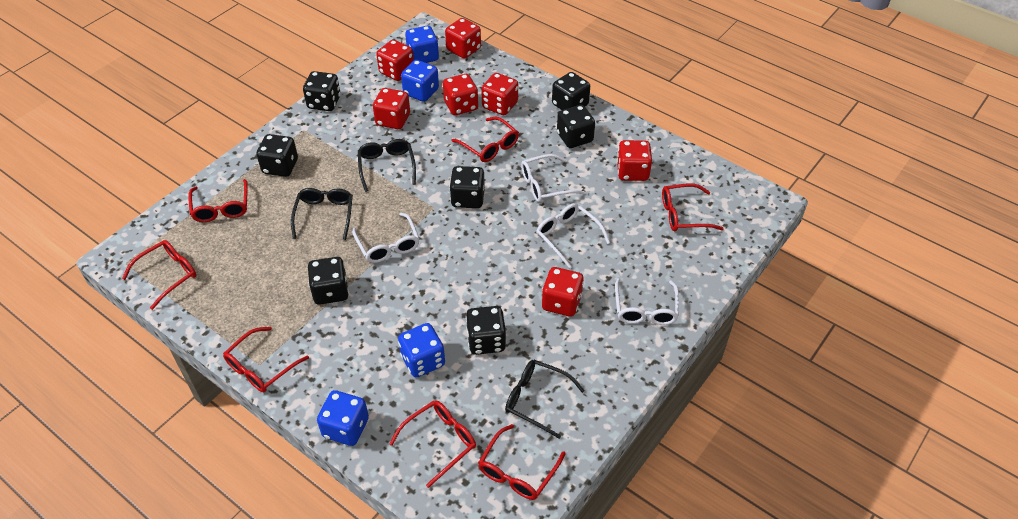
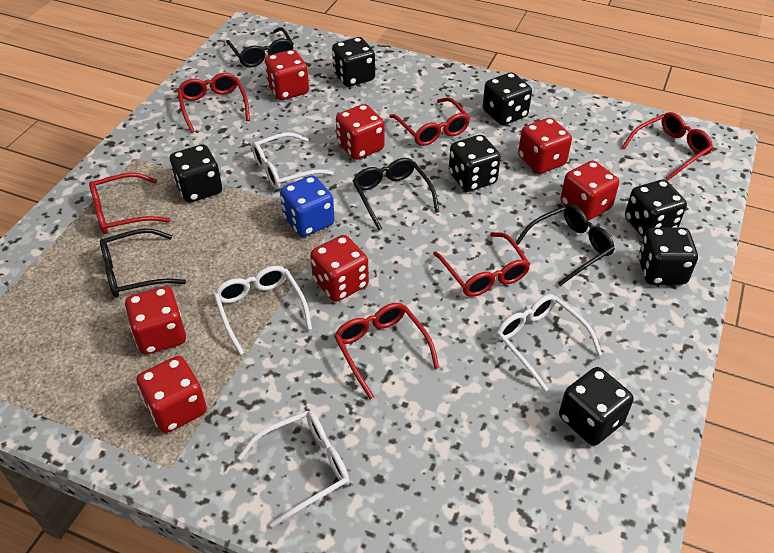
black glasses: [291,188,353,240] [358,139,416,192] [505,360,585,439] = 3 -> [100,228,186,298] [226,27,294,67] [353,158,439,230] [515,204,615,286] = 4
blue dice: [317,390,369,446] [398,323,445,377] [401,60,439,102] [405,26,439,63] = 4 -> [280,175,335,237] = 1
red glasses: [122,240,196,310] [188,179,248,222] [223,327,309,392] [389,401,476,488] [452,117,519,162] [478,424,565,500] [662,183,724,231] = 7 -> [89,173,170,234] [177,73,250,133] [334,303,439,399] [389,97,470,146] [433,232,530,297] [621,112,713,181] = 6

